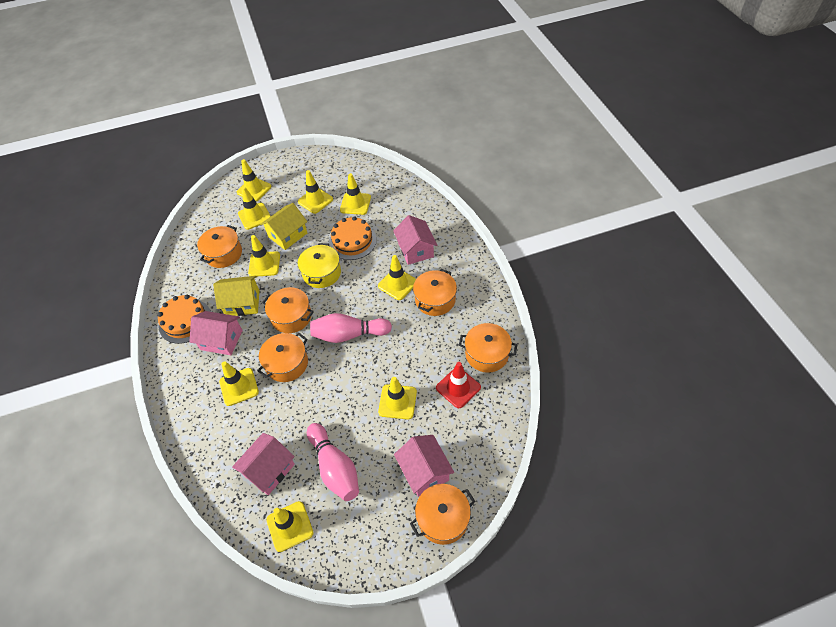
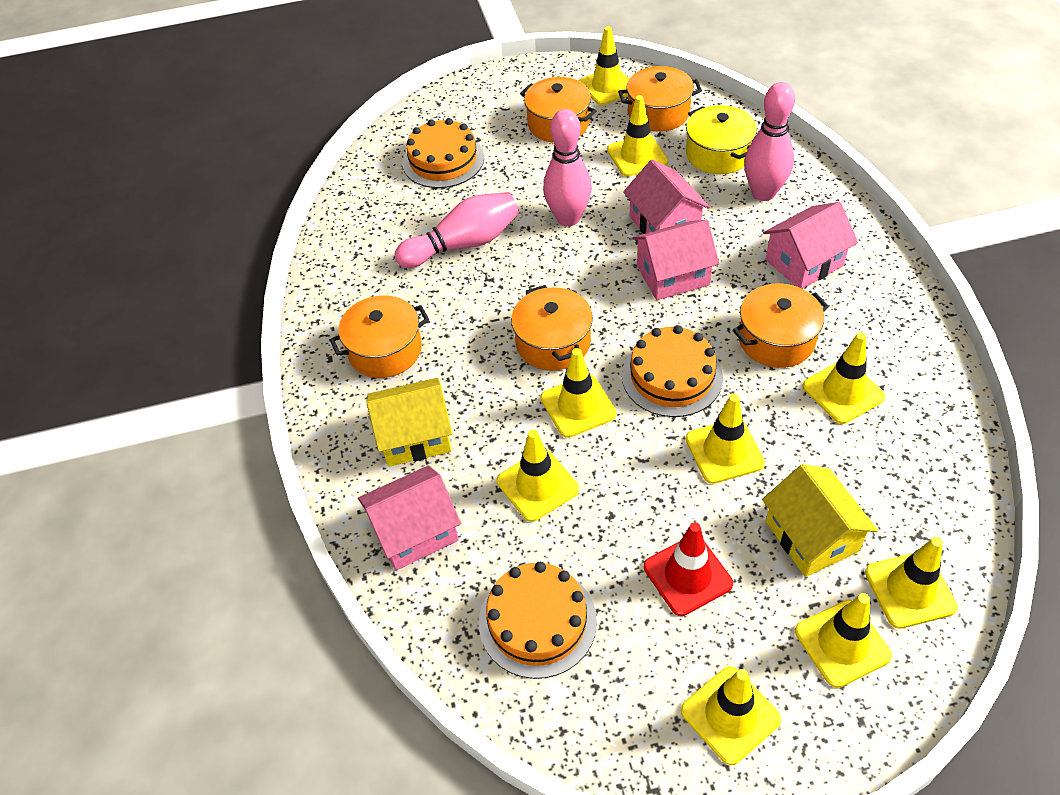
orange cake: [158,295,211,344] [329,216,377,260] = 2 -> [402,118,484,188] [479,562,597,679] [622,325,723,417] = 3
orange pot: [197,225,242,268] [257,333,308,382] [262,287,314,333] [410,484,476,545] [413,269,457,316] [459,323,518,373] = 6 -> [330,295,429,378] [511,285,593,371] [520,77,596,142] [618,66,702,132] [733,283,829,368] = 5
pink bowling pin: [307,423,359,501] [310,313,392,343] = 2 -> [395,192,519,268] [543,109,592,226] [744,82,795,201] = 3

